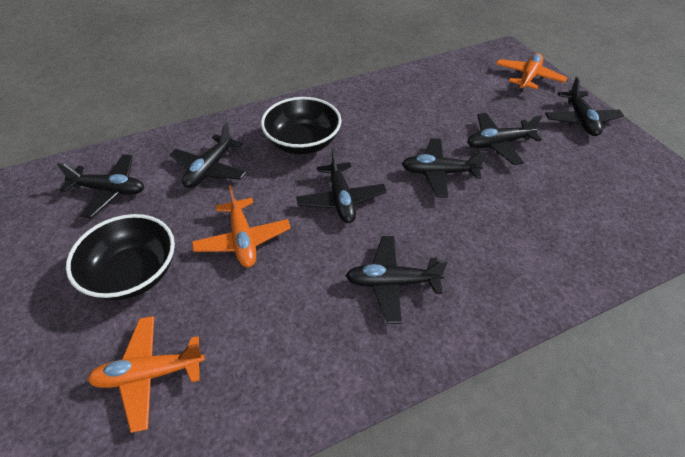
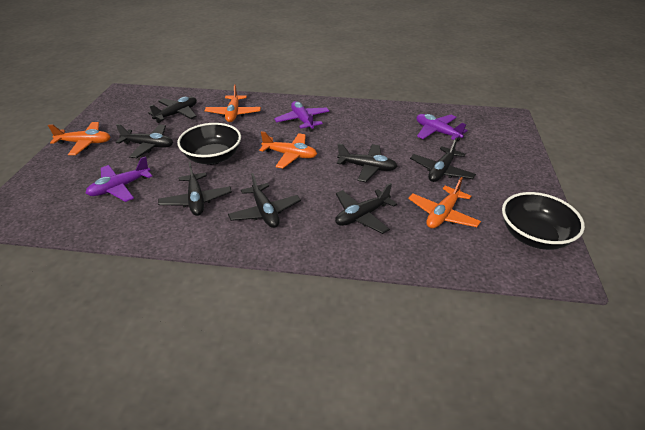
orange plane: [87,316,205,433] [192,185,291,267] [496,53,567,92] = 3 -> [48,122,110,155] [204,84,261,122] [259,131,317,168] [408,177,481,228] = 4
purple plane: none = 0 -> [86,156,152,202] [274,101,329,132] [416,114,468,142] = 3

